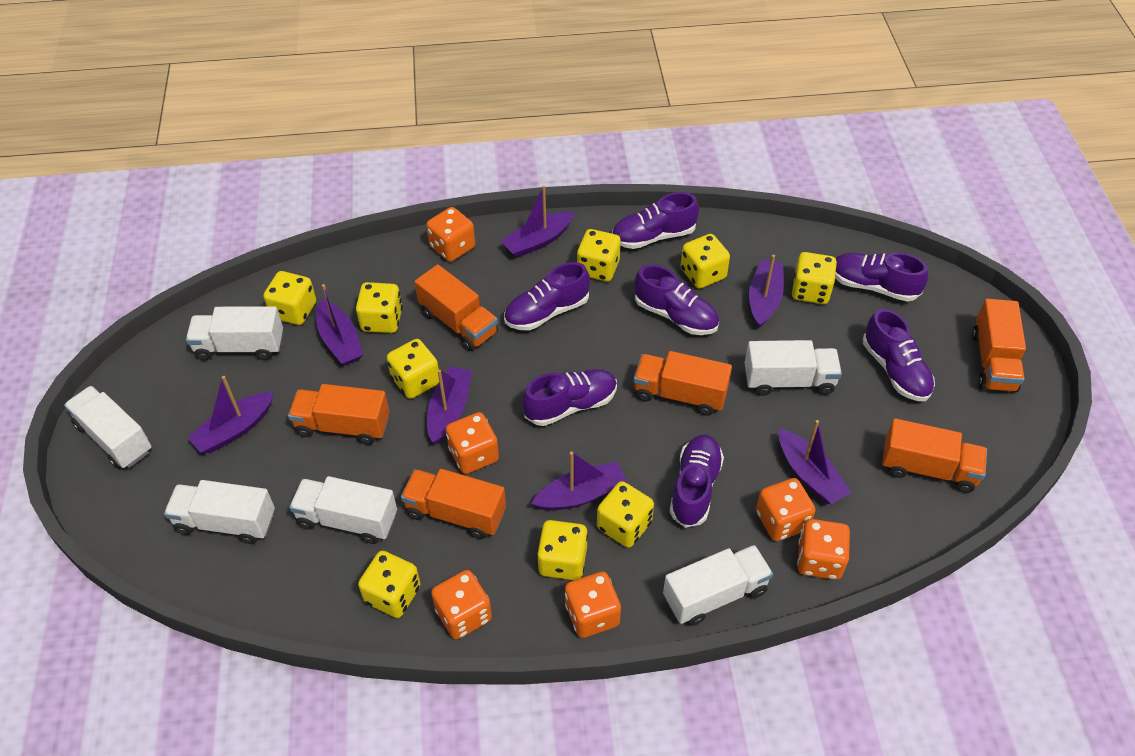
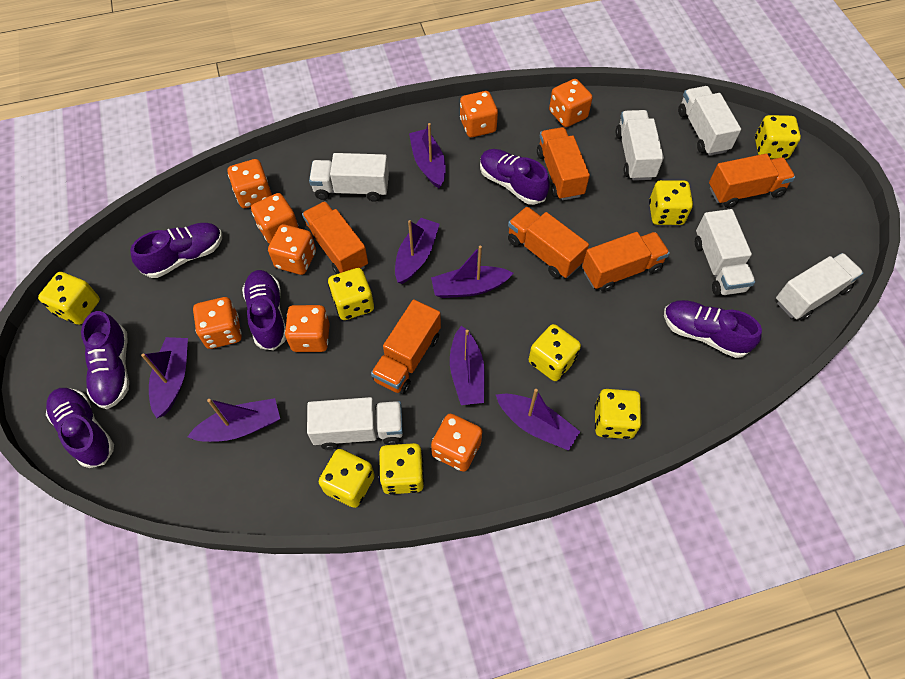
orange dice: [426,207,475,262] [431,570,492,639] [446,412,499,474] [565,571,621,638] [756,478,816,541] [797,519,850,580] = 6 -> [193,297,242,349] [228,159,272,208] [251,193,299,244] [268,224,316,275] [285,305,330,352] [431,414,482,472] [460,91,498,137] [549,79,592,127] = 8
purple shoe: [504,262,590,331] [522,369,617,426] [612,192,699,249] [634,265,719,335] [670,434,724,528] [835,252,928,302] [863,309,935,401] = 7 -> [46,388,114,468] [81,311,129,409] [130,223,222,278] [242,270,286,350] [480,149,550,205] [664,300,762,358] = 6
yellow dice: [263,271,316,325] [356,282,402,333] [358,551,421,618] [387,339,439,399] [537,520,588,580] [577,229,621,282] [597,481,654,548] [680,234,730,289] [792,252,837,304] = 9 -> [38,272,100,325] [318,449,375,508] [328,268,374,320] [379,443,424,495] [529,324,581,381] [595,389,642,439] [649,180,693,225] [755,115,801,159] = 8

